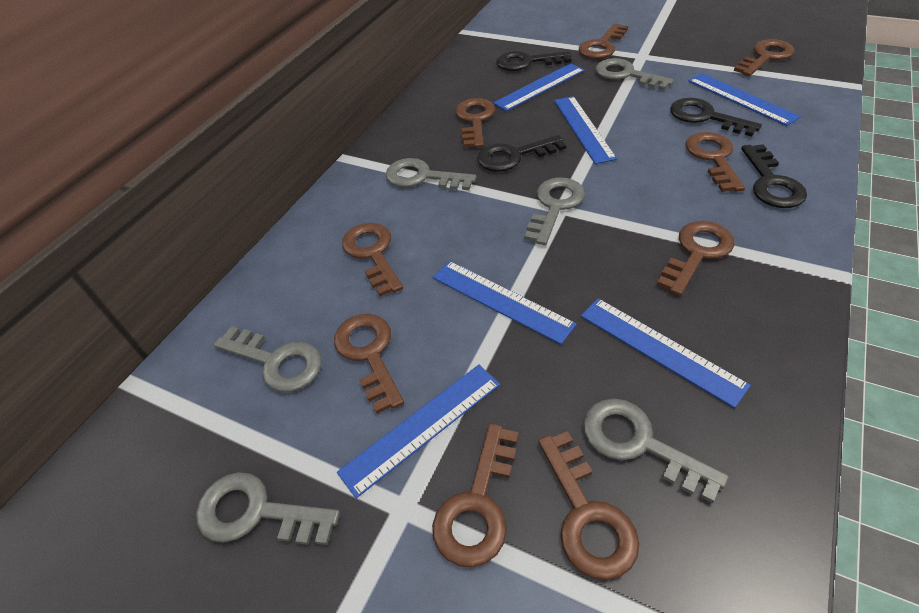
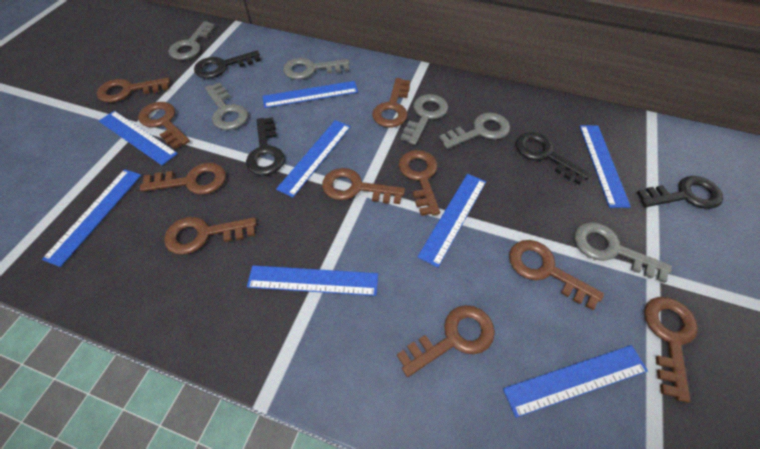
blue ruler: [337,365,500,498] [432,261,577,344] [493,63,584,111] [554,96,617,164] [581,298,751,408] [688,73,801,126] = 6 -> [42,169,141,267] [99,111,178,165] [247,265,378,296] [263,81,358,108] [276,120,351,197] [417,174,486,268] [503,345,648,418] [579,125,631,208] = 8
brown key: [334,314,404,414] [342,223,403,297] [432,423,518,567] [456,98,495,148] [538,431,640,580] [579,23,628,59] [657,221,735,296] [686,132,745,192] [734,39,794,76] = 9 -> [97,78,170,103] [138,102,190,150] [140,163,226,195] [164,217,257,255] [322,168,405,204] [372,78,410,127] [397,305,495,377] [399,150,440,216] [509,240,604,310] [644,297,698,403] = 10

